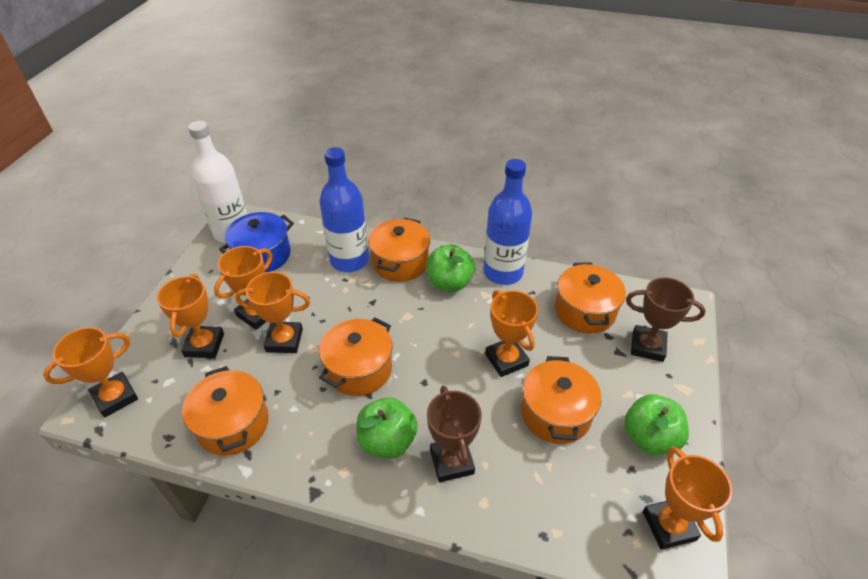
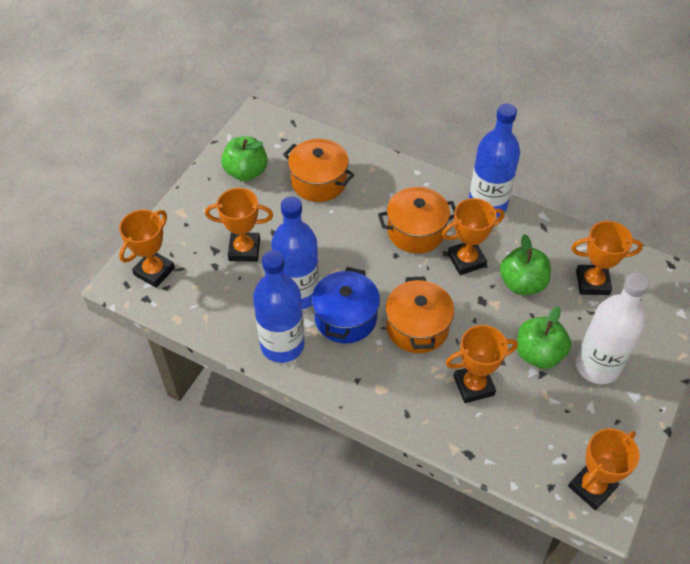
blue bottle: [319,147,369,272] [483,159,532,285] = 2 -> [253,251,304,363] [271,196,319,309] [469,104,520,217] = 3
brown trophy: [427,386,482,482] [626,277,706,362] = 2 -> none = 0
orange pot: [182,366,269,456] [319,317,393,396] [368,218,430,282] [521,356,601,444] [555,262,626,334] = 5 -> [283,139,354,202] [378,187,456,254] [385,276,454,353] = 3

